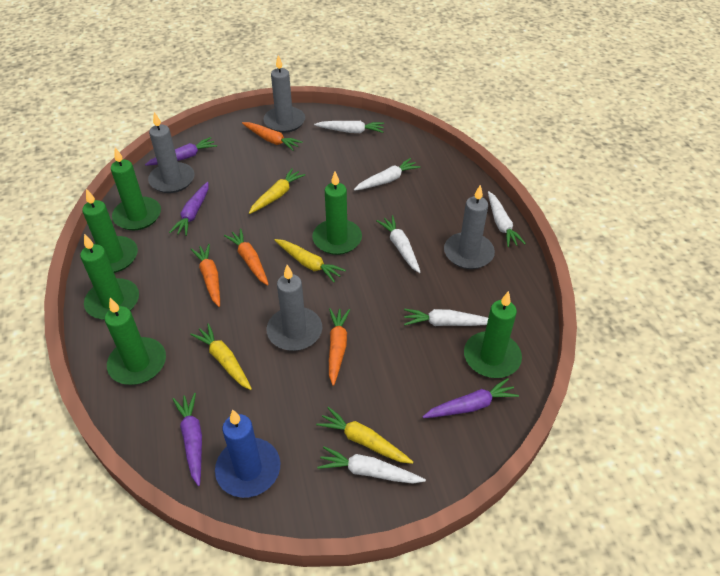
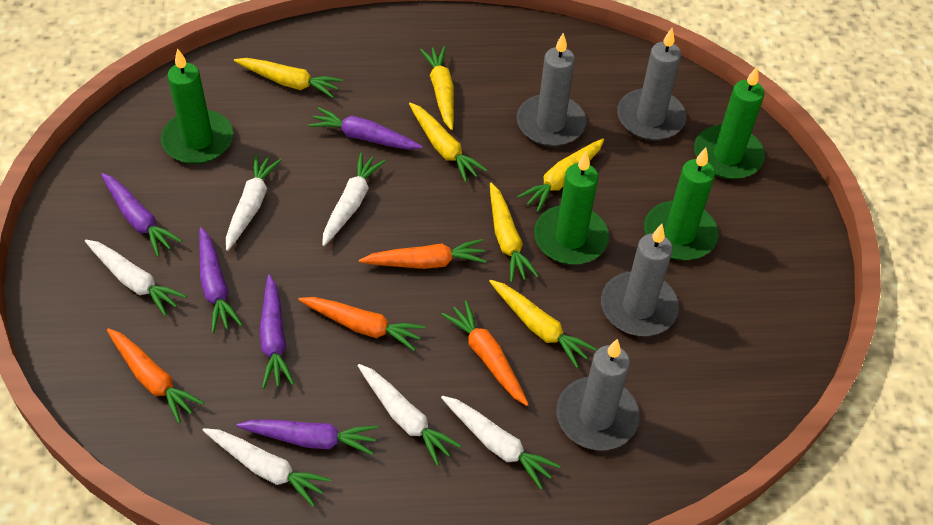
blue candle: [215,409,280,498] = 1 -> none = 0
green candle: [80,234,139,320] [82,189,138,273] [105,298,166,385] [111,148,161,230] [312,171,362,255] [464,291,522,378] = 6 -> [161,48,233,164] [534,151,609,265] [644,148,718,260] [694,67,765,179] = 4
purple carrot: [145,137,217,166] [169,182,209,236] [172,393,202,486] [423,378,519,418] = 4 -> [101,173,182,256] [199,227,243,333] [236,420,378,455] [259,275,294,389] [308,107,423,150] = 5
yellow carrot: [190,323,252,390] [249,168,305,214] [275,239,346,282] [316,407,413,464] = 4 -> [234,58,343,98] [409,103,488,183] [420,46,454,130] [489,280,596,368] [490,183,539,283] [517,138,604,212] = 6

